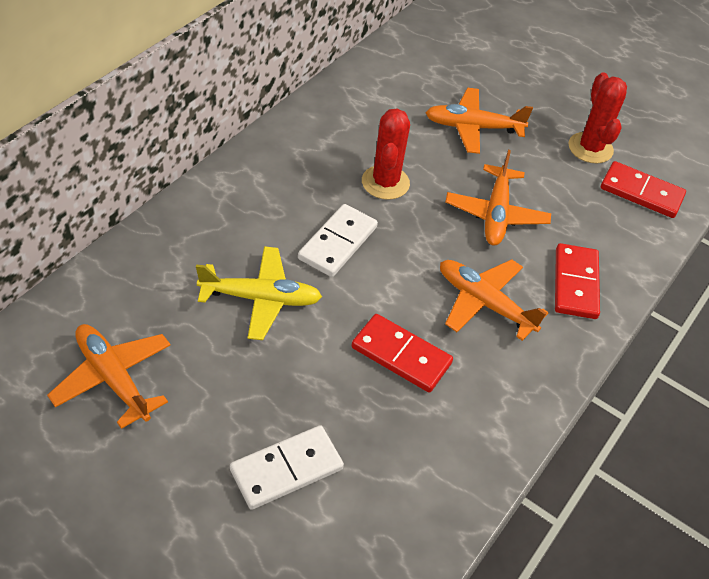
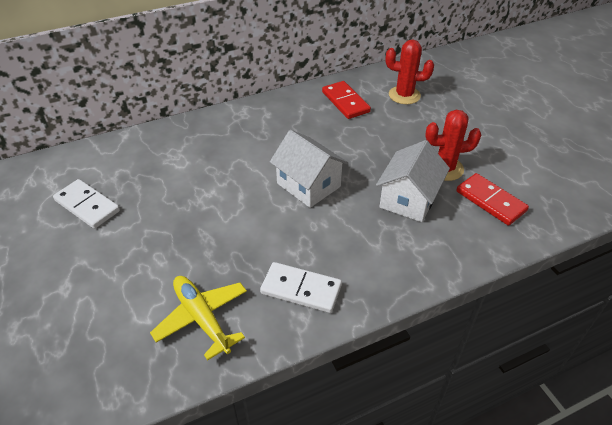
orange plane: [47,324,171,429] [426,88,533,154] [440,259,549,341] [445,150,551,246] = 4 -> none = 0
red domino: [351,314,453,392] [555,243,600,319] [601,161,686,218] = 3 -> [322,81,371,119] [456,173,529,226] = 2
white house: none = 0 -> [270,130,348,208] [376,140,450,222] = 2

